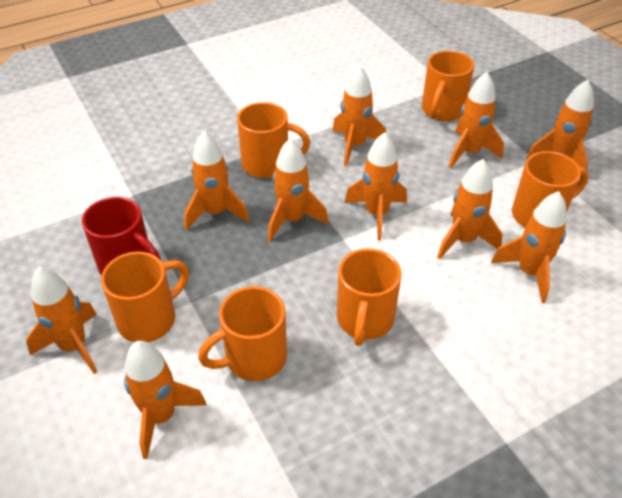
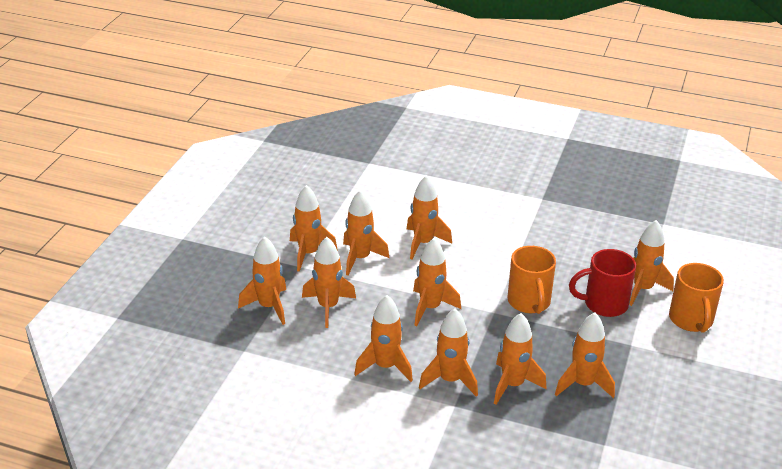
orange mug: [101,252,189,342] [198,286,287,381] [237,102,310,178] [337,248,401,346] [422,51,474,121] [512,151,589,228] = 6 -> [507,246,556,314] [669,263,724,333] = 2
orange rocket: [26,267,97,374] [124,341,207,459] [184,131,249,230] [268,138,329,241] [332,66,386,167] [344,132,407,240] [437,159,503,259] [449,72,504,169] [491,191,567,303] [526,80,594,178] = 10 -> [238,236,286,325] [290,185,338,272] [302,237,356,328] [343,190,389,275] [354,295,413,382] [407,175,452,259] [413,238,461,326] [419,309,478,397] [494,313,546,405] [555,312,615,398] [629,220,674,306] = 11

